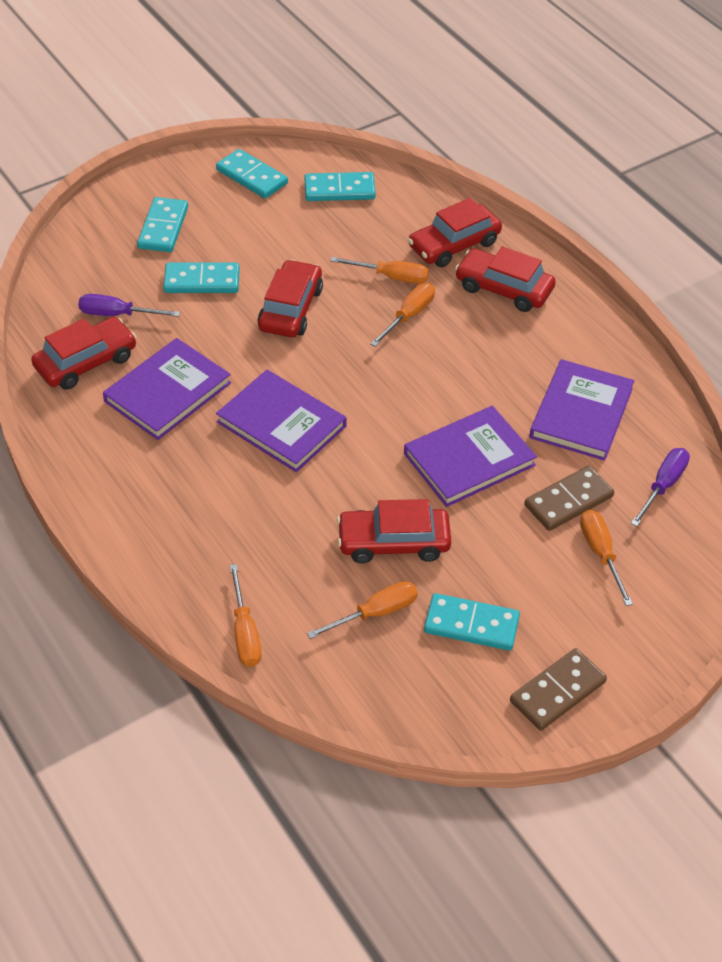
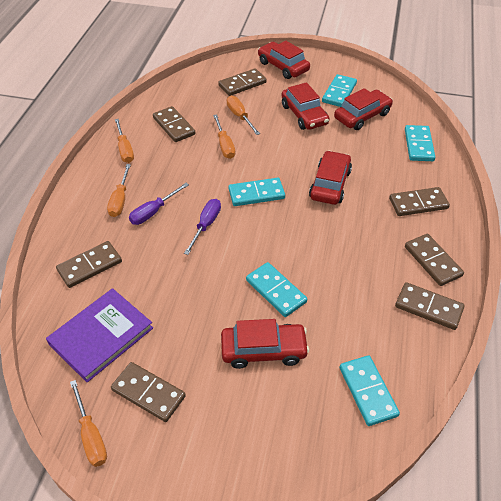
brown domino: [510,648,607,731] [524,466,614,531] = 2 -> [56,241,122,288] [111,362,186,422] [153,106,195,142] [218,68,267,96] [389,187,450,216] [395,282,465,330] [405,234,464,286] = 7
purple book: [103,338,231,440] [216,370,346,472] [404,406,537,507] [529,359,634,461] = 4 -> [46,288,153,382] = 1

